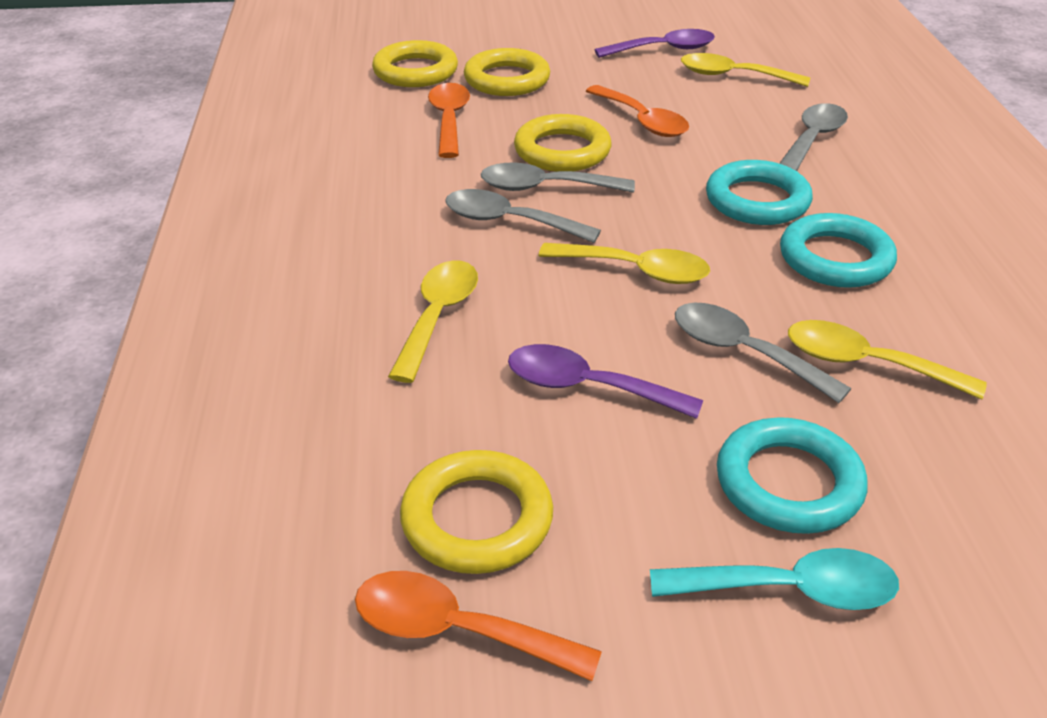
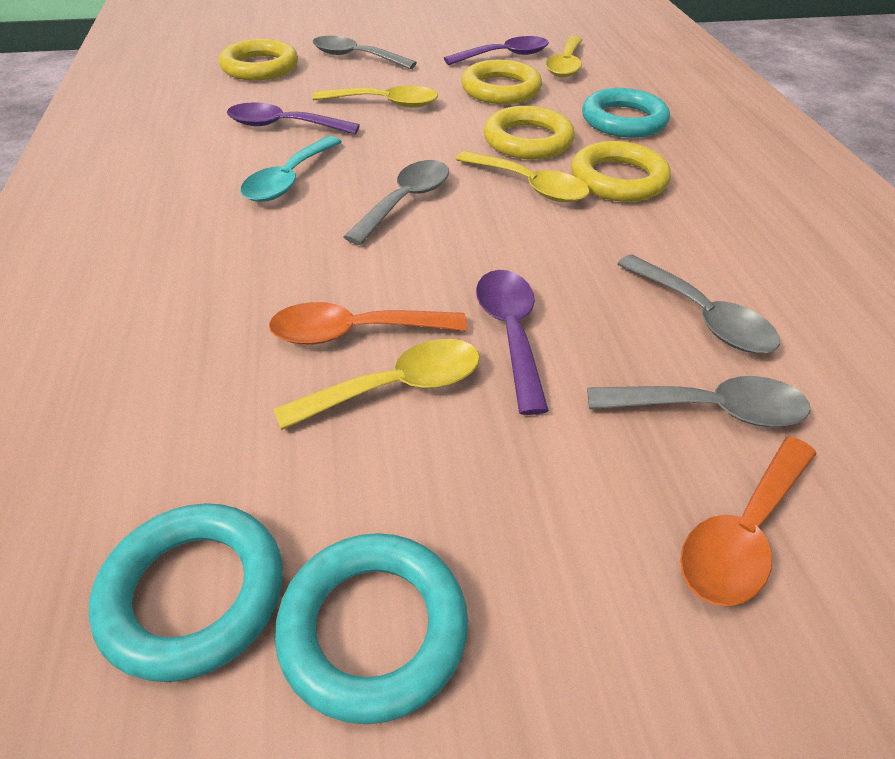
orange spoon: [355,571,602,681] [428,83,470,158] [586,85,689,137] = 3 -> [269,302,467,345] [680,436,817,606] = 2
purple spoon: [508,344,703,419] [595,29,715,58] = 2 -> [227,102,360,134] [444,36,549,65] [476,270,549,415] = 3

